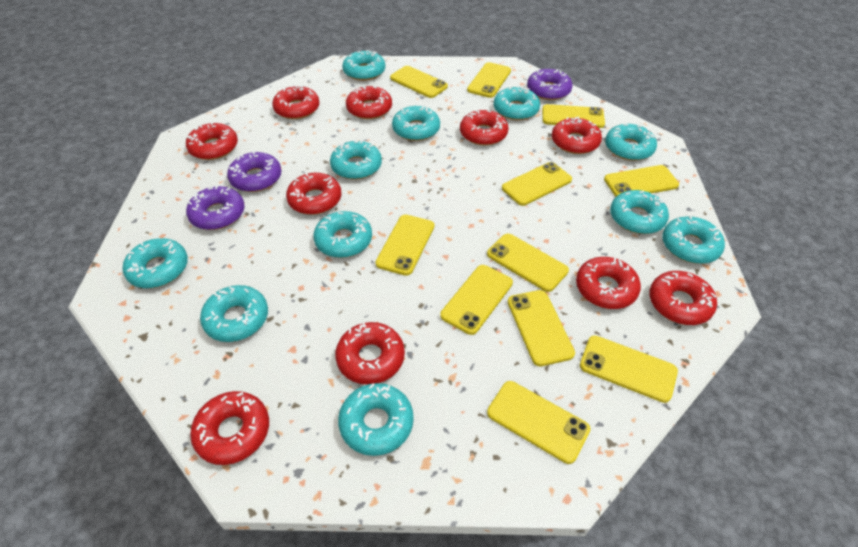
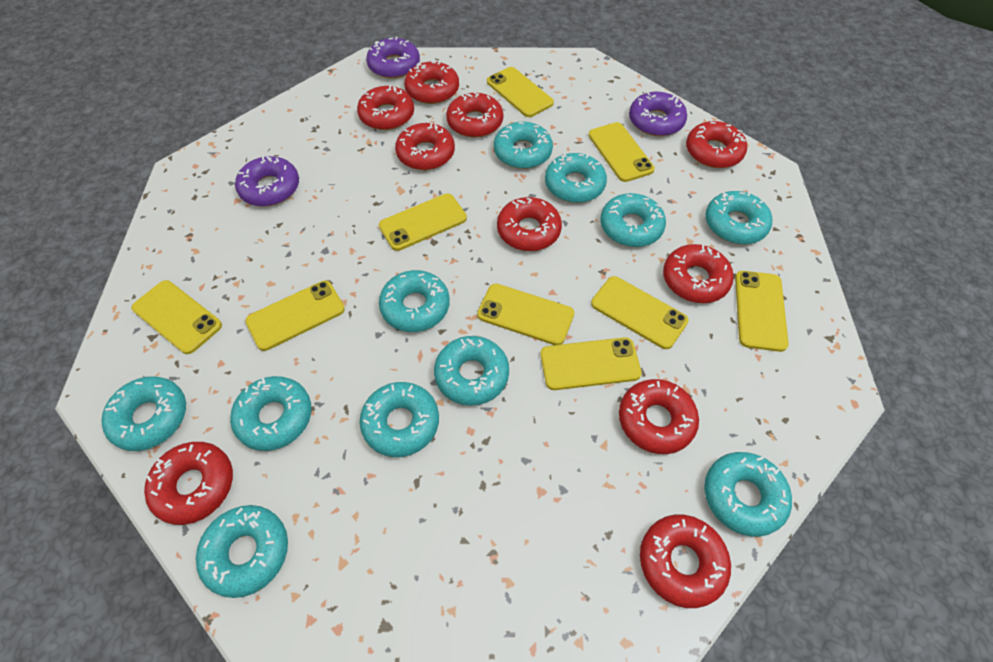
yellow phone: [376,214,434,276] [390,66,448,98] [440,265,513,335] [467,62,511,98] [487,234,569,292] [487,381,591,464] [502,162,572,206] [508,290,575,366] [542,104,605,128] [580,336,678,403] [604,165,679,197] = 11 -> [132,280,222,354] [245,281,345,351] [379,194,467,251] [477,284,574,345] [487,67,554,117] [540,337,642,390] [588,122,655,182] [591,276,689,349] [735,271,789,352] = 9

